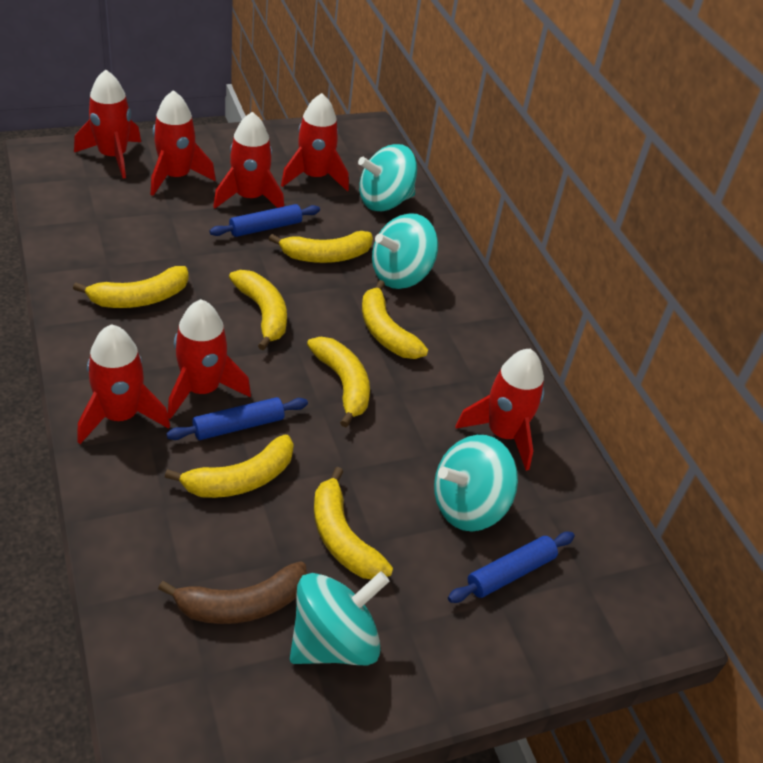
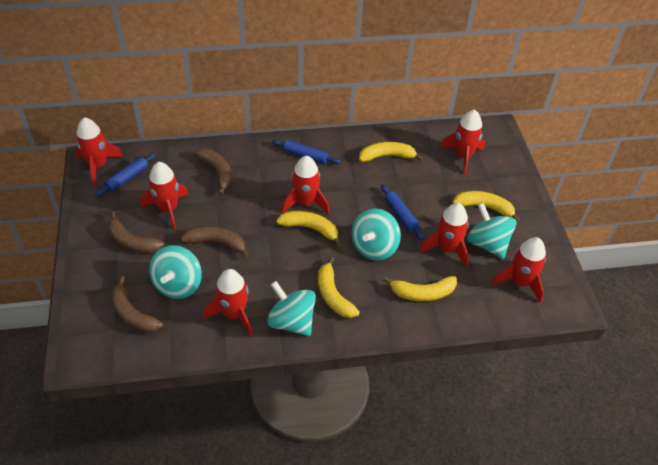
brown banana: [158,561,307,624] = 1 -> [107,211,164,253] [111,276,163,333] [181,226,249,258] [194,148,232,195] = 4
yellow banana: [73,266,188,308] [165,435,294,498] [229,270,287,350] [269,231,373,263] [307,337,370,427] [314,467,393,579] [362,280,428,359] = 7 -> [276,211,341,247] [318,257,360,318] [359,142,423,162] [383,276,457,301] [453,191,520,222] = 5

